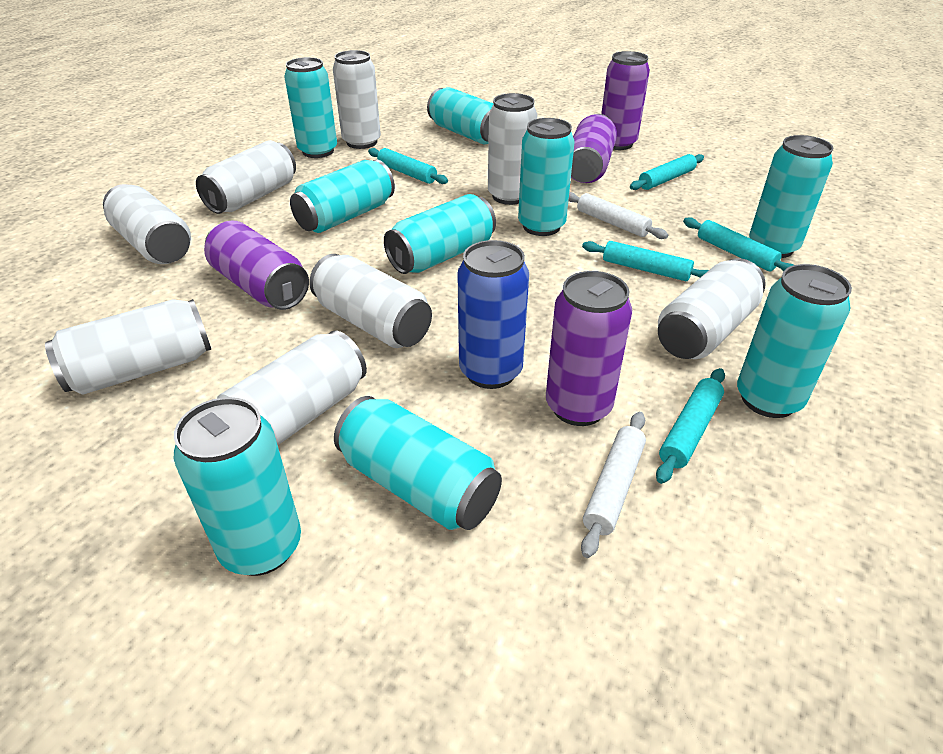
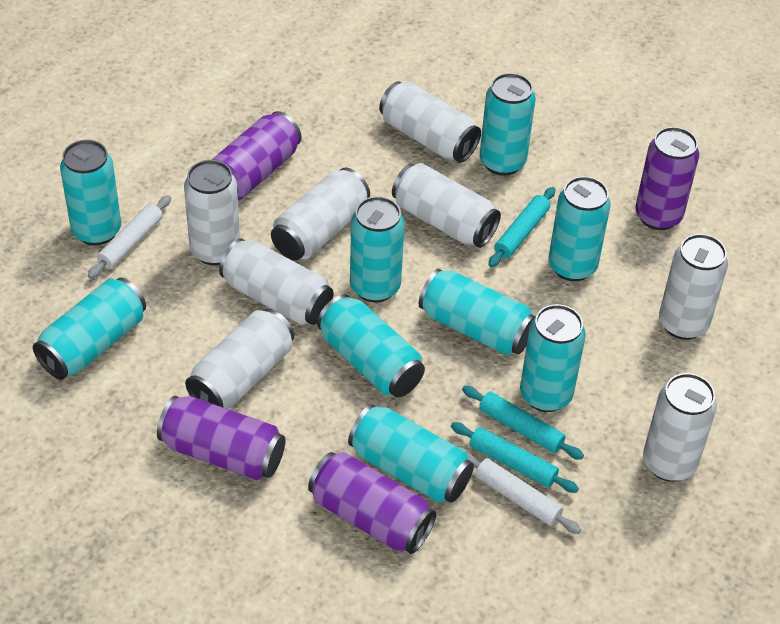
blue can: [457,240,529,389] = 1 -> none = 0
turquoise rolling pin: [368,148,448,184] [582,241,709,281] [630,154,704,190] [656,368,725,484] [683,217,794,271] = 5 -> [451,422,579,493] [462,386,584,460] [489,187,555,267] = 3

